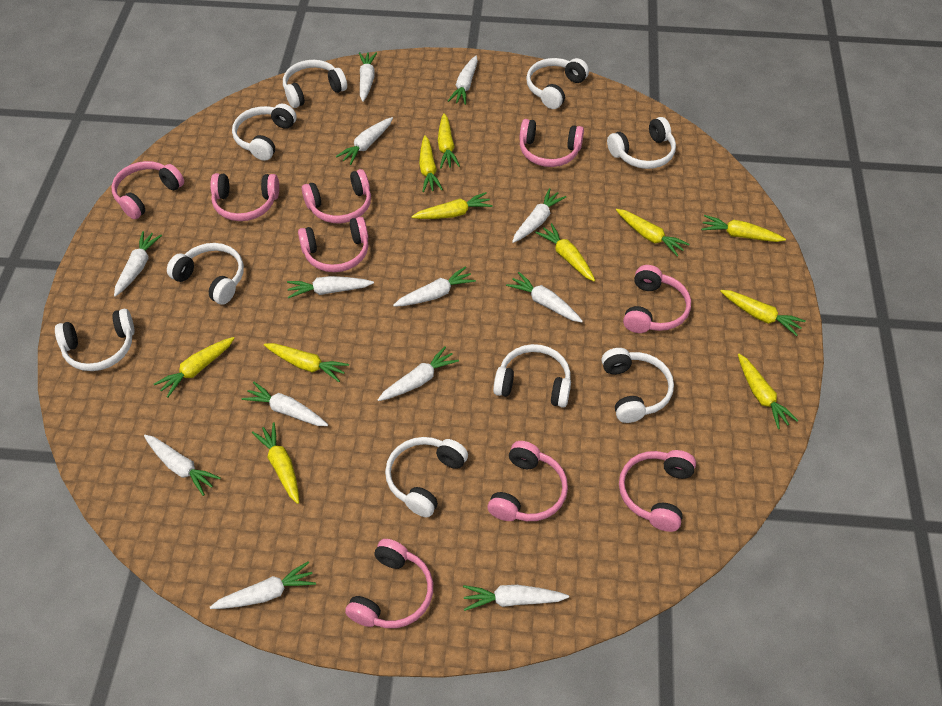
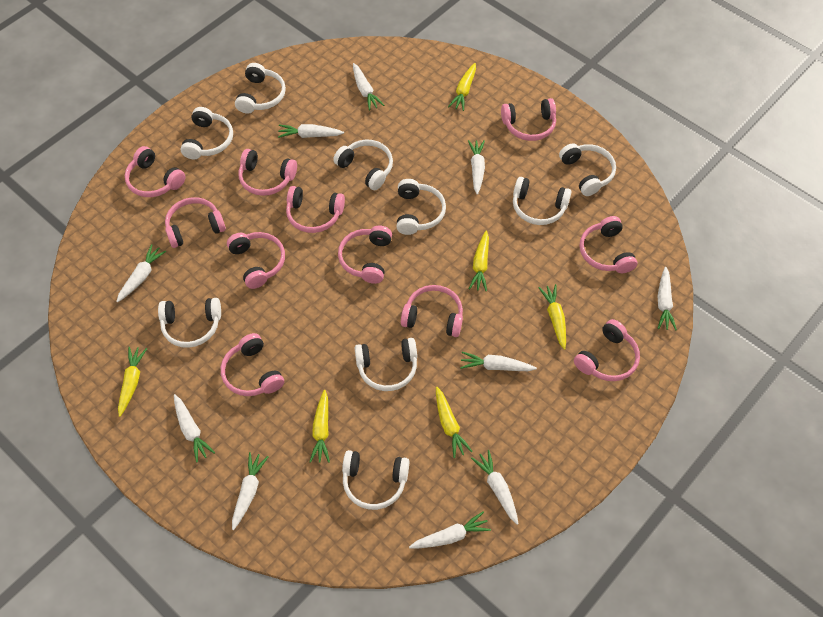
pink headphones: [112,161,184,219] [210,173,279,221] [298,217,368,272] [302,169,371,223] [345,539,433,628] [488,441,568,521] [519,119,584,167] [619,450,696,532] [623,265,691,333] = 9 -> [125,146,186,197] [165,197,226,248] [221,333,284,396] [227,232,285,289] [239,149,297,196] [286,186,345,233] [338,225,392,284] [401,285,463,337] [501,98,556,141] [574,319,640,381] [580,216,637,273] = 11
white carrot: [114,231,162,297] [144,435,221,496] [210,561,316,609] [242,382,328,426] [287,276,374,299] [336,117,393,165] [359,52,377,102] [378,346,459,401] [393,266,476,307] [448,56,478,105] [463,585,569,611] [506,272,583,323] [512,188,566,243] = 13 -> [116,244,166,303] [174,394,215,462] [232,452,268,530] [278,124,344,138] [353,63,384,111] [409,511,491,548] [460,352,537,371] [468,140,485,195] [471,450,518,525] [657,267,677,330] = 10
yellow carrot: [154,337,235,398] [252,422,299,504] [264,343,349,382] [411,192,493,219] [419,135,443,192] [438,113,460,168] [535,223,595,282] [616,209,689,257] [701,215,786,242] [720,290,806,336] [738,354,798,429] = 11 -> [118,347,147,417] [310,390,330,463] [436,387,473,458] [448,63,476,111] [469,231,489,291] [538,284,566,350] = 6

